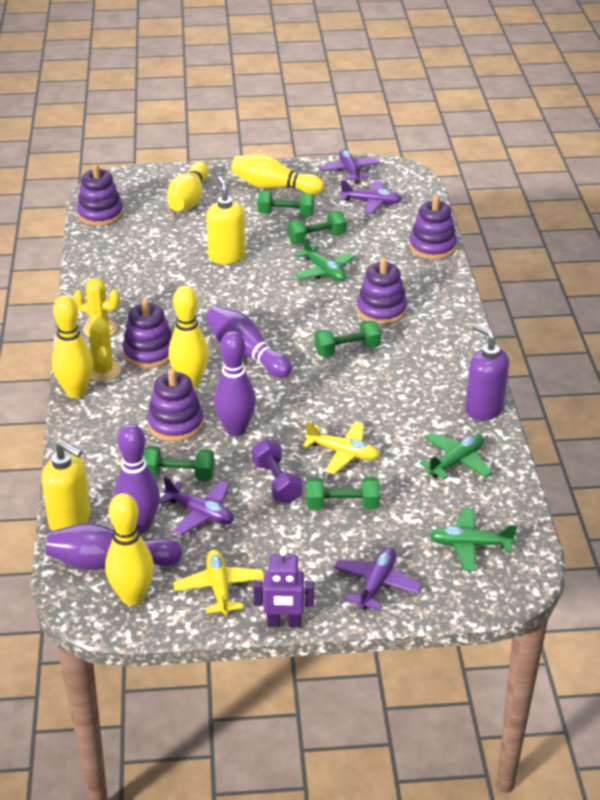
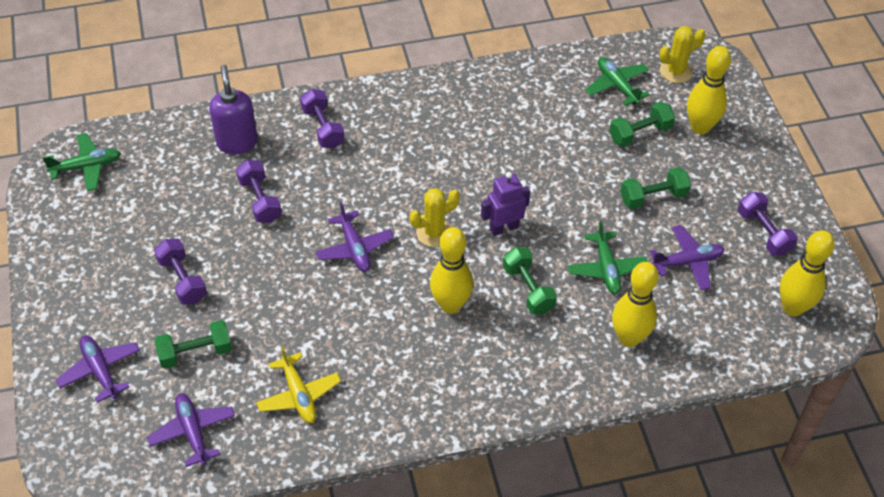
green dumbbell: [143,446,215,481] [257,191,314,217] [287,211,347,244] [307,477,380,510] [314,320,381,357] = 5 -> [155,320,232,369] [503,247,557,314] [609,102,675,147] [621,167,691,209] = 4
purple bowling pin: [46,523,183,570] [114,424,160,533] [206,306,292,378] [214,331,256,436] = 4 -> none = 0
purple dumbbell: [252,439,302,504] = 1 -> [154,239,207,305] [236,160,282,223] [300,89,345,148] [738,192,798,256] = 4
purple stacking toy: [77,164,123,226] [122,299,172,369] [147,368,204,442] [356,257,407,325] [409,196,457,260] = 5 -> none = 0
yellow bowling pin: [52,295,93,398] [105,493,154,606] [167,162,209,211] [169,285,209,388] [231,154,324,194] = 5 -> [430,227,473,314] [612,262,659,347] [687,46,731,134] [780,230,835,316] = 4
yellow plane: [173,549,264,616] [303,421,380,474] = 2 -> [256,346,341,423] = 1
yellow soap dispenser: [41,440,91,531] [206,176,246,264] = 2 -> none = 0

